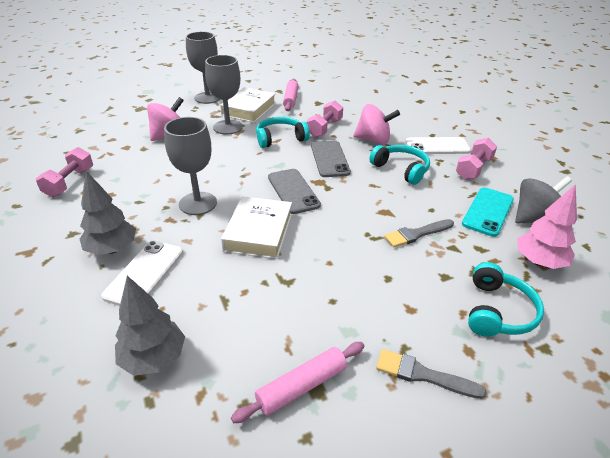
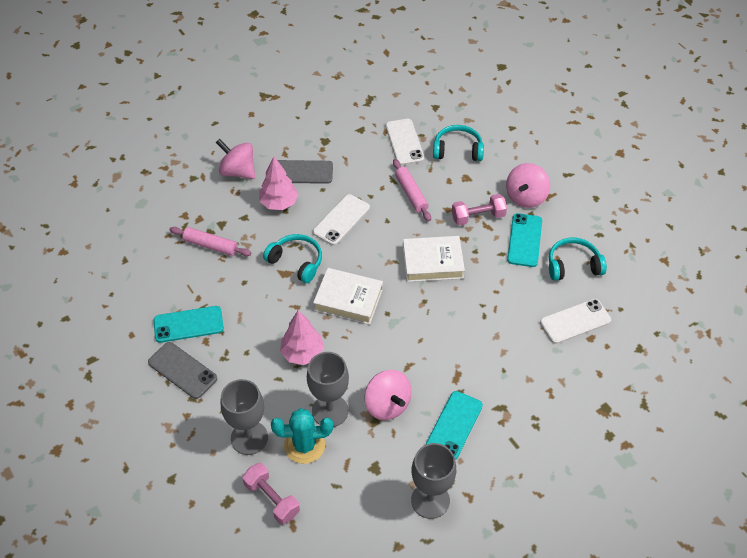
grey brush: [376,349,487,399] [384,219,454,247] = 2 -> none = 0
grey spinning top: [515,176,572,224] = 1 -> none = 0
grey tree: [80,171,136,255] [115,276,185,376] = 2 -> none = 0
pink dumbbell: [36,147,93,197] [307,101,343,138] [456,138,497,180] = 3 -> [242,463,300,524] [452,194,507,226] = 2
pink spinning top: [147,97,184,141] [353,104,400,145] = 2 -> [216,139,255,179] [364,370,412,420] [506,163,550,208] = 3
pink tree: [517,184,577,269] = 1 -> [259,156,298,210] [280,310,324,365] = 2
turquoise cactus: none = 0 -> [271,408,333,464] = 1
turquoise phone: [462,187,514,237] = 1 -> [154,306,224,343] [426,391,483,460] [507,213,542,267] = 3
white phone: [101,240,183,306] [406,137,471,154] = 2 -> [313,194,370,246] [386,119,424,165] [540,299,611,344] = 3

